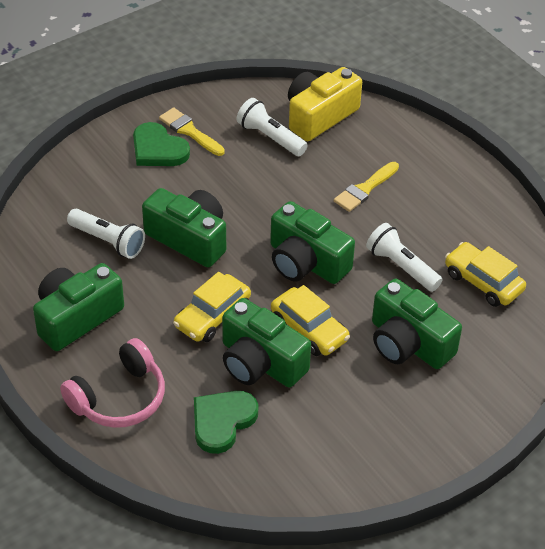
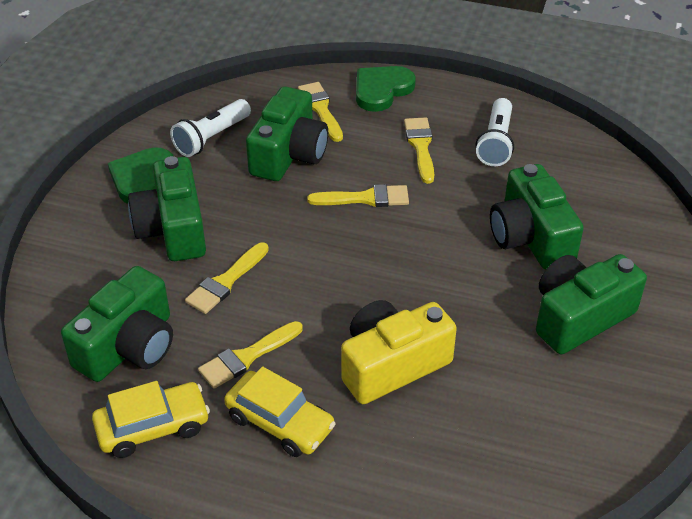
pink headphones: [60,338,165,428] = 1 -> none = 0
white flashlight: [67,209,145,259] [237,98,308,156] [366,223,443,292] = 3 -> [170,99,251,157] [476,98,514,166] = 2
yellow brush: [159,107,225,156] [334,162,399,212] = 2 -> [185,242,269,314] [198,321,303,389] [298,82,343,142] [307,184,409,207] [404,117,434,184] = 5
yellow car: [173,272,251,342] [271,285,350,356] [445,242,526,307] = 3 -> [92,381,210,458] [224,366,336,457] = 2

